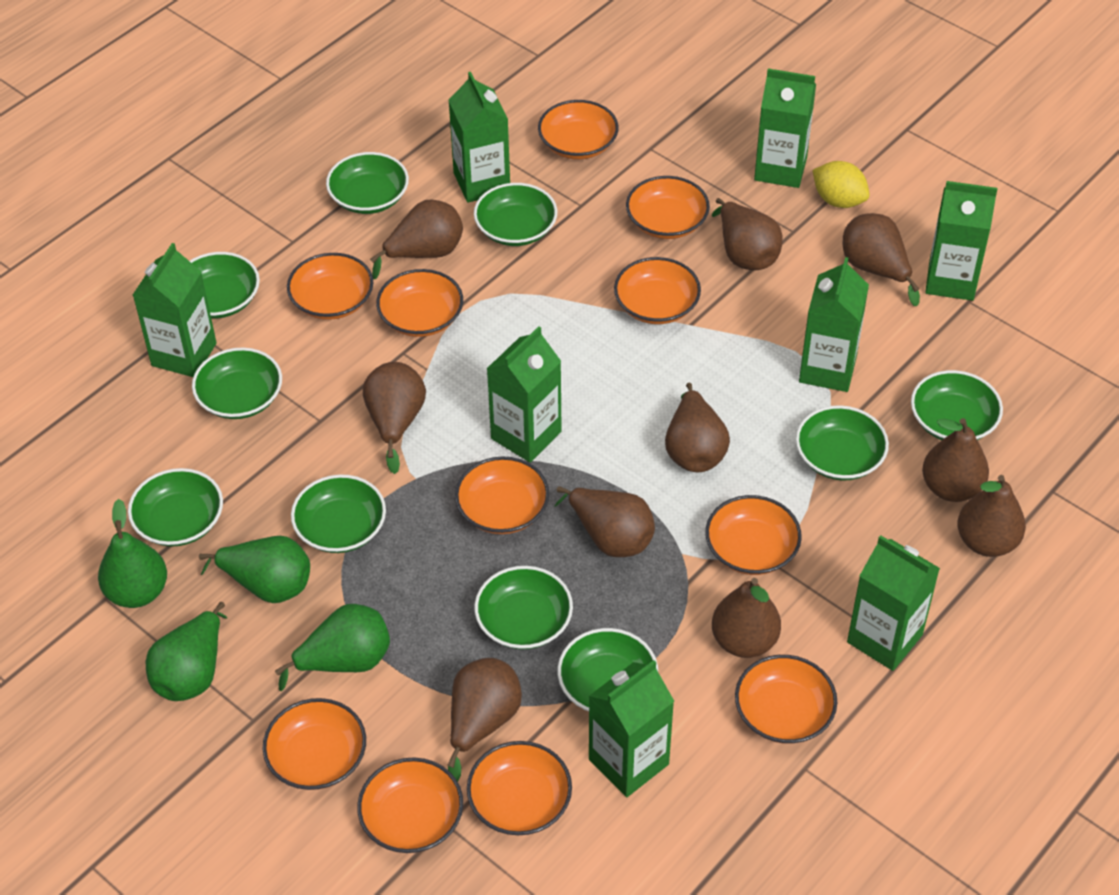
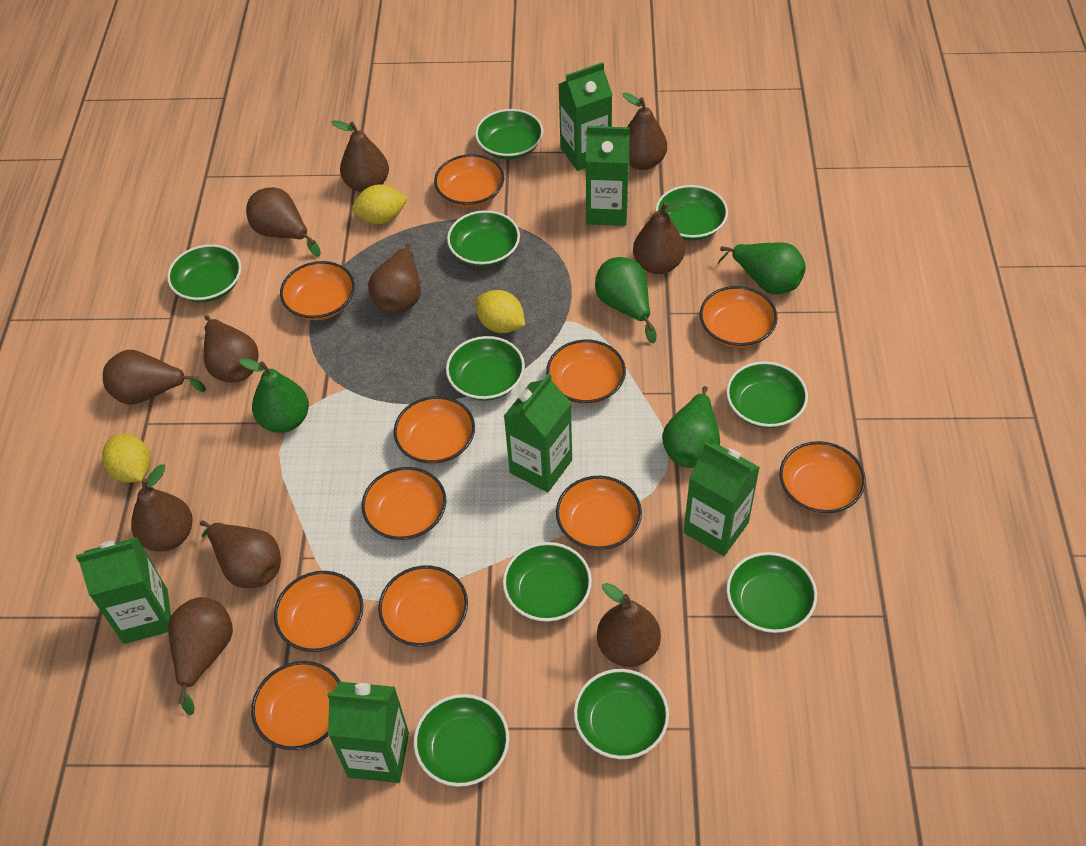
brown pear: [363,362,426,474] [370,200,463,279] [447,658,522,782] [555,486,655,557] [665,383,730,472] [712,198,782,270] [712,578,781,658] [843,213,920,306] [922,418,989,502] [957,475,1026,557] = 10 -> [103,350,206,405] [131,464,193,551] [168,597,233,715] [200,520,281,588] [204,315,259,383] [246,187,321,257] [331,120,389,192] [368,243,421,314] [597,583,661,667] [622,92,667,170] [633,200,688,274] = 11
green carton: [133,243,217,377] [448,72,510,203] [487,326,562,463] [589,660,674,797] [754,69,816,188] [799,257,869,392] [847,535,940,671] [925,181,998,301] = 8 -> [76,537,171,644] [327,682,409,783] [504,374,572,493] [559,62,612,171] [586,126,630,226] [684,442,760,556] = 6
yellow lemon: [812,161,870,208] = 1 -> [102,434,151,483] [352,185,408,224] [475,290,525,333] = 3

